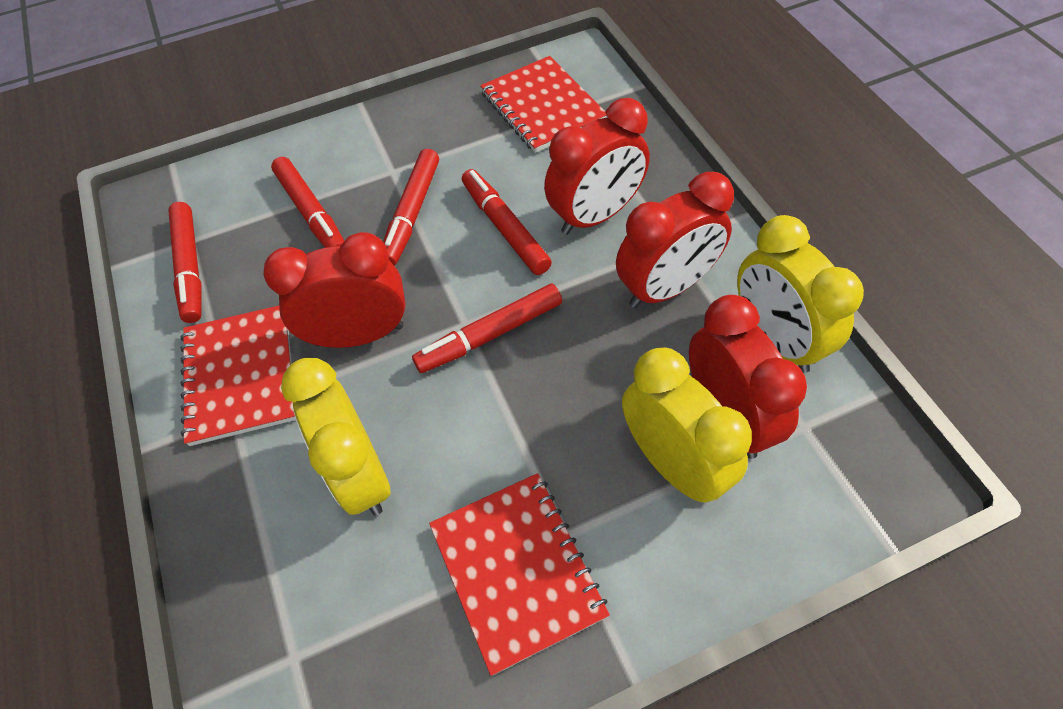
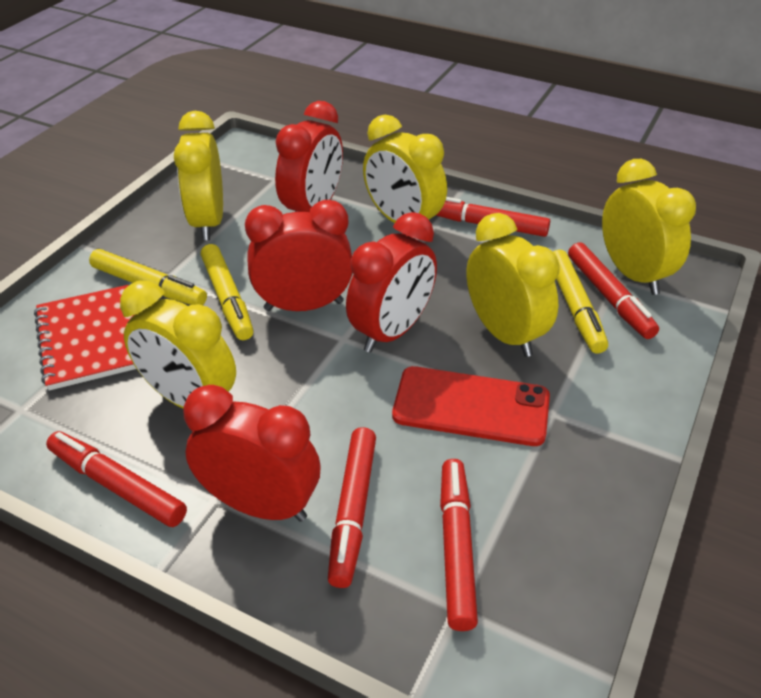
red notebook: [181,306,296,446] [429,473,610,676] [480,56,607,153] = 3 -> [34,285,137,391] = 1
red phone: none = 0 -> [392,366,550,446] = 1
yellow clock: [281,358,391,516] [622,347,752,503] [737,215,864,373] = 3 -> [120,281,236,409] [174,111,223,240] [363,115,447,223] [466,213,560,357] [602,159,696,295] = 5
yellow marker: none = 0 -> [89,249,207,305] [201,244,254,340] [553,250,608,354] = 3

